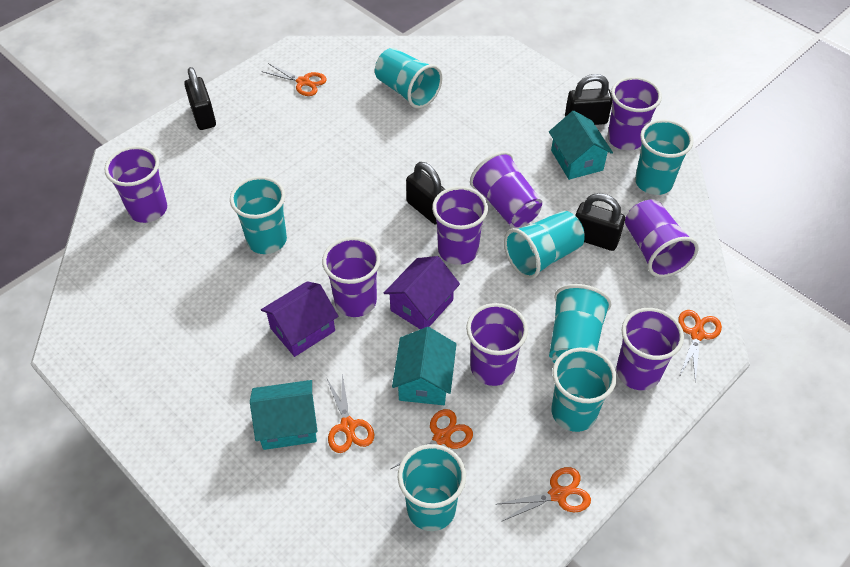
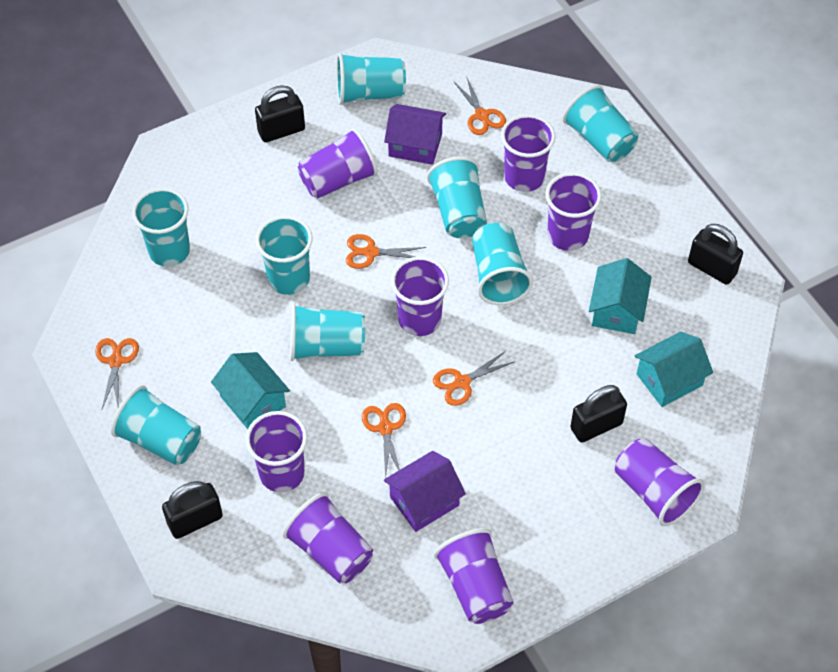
turquoise cup: [230,176,287,254] [375,48,442,109] [398,444,466,531] [504,211,585,279] [549,284,611,363] [551,348,617,432] [635,119,694,195] = 7 -> [111,385,201,465] [132,188,190,267] [255,216,313,295] [290,304,365,361] [336,53,406,105] [427,156,487,238] [472,223,533,305] [562,85,638,162] = 8

